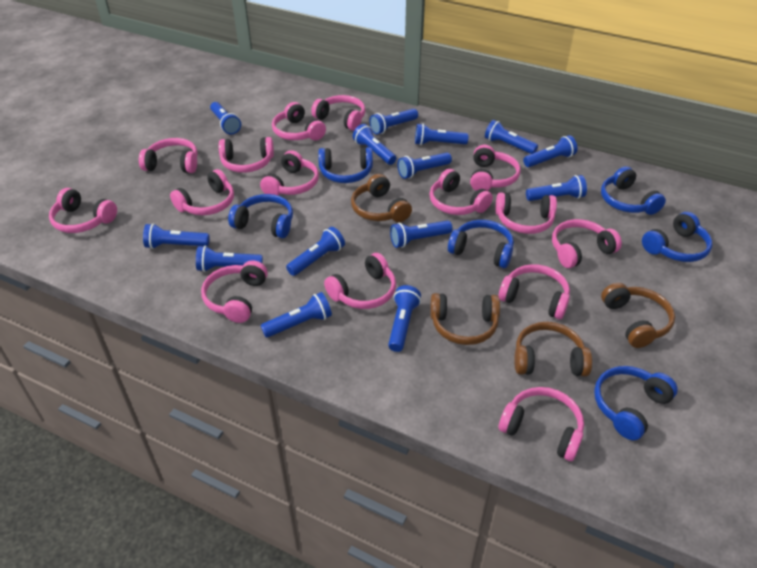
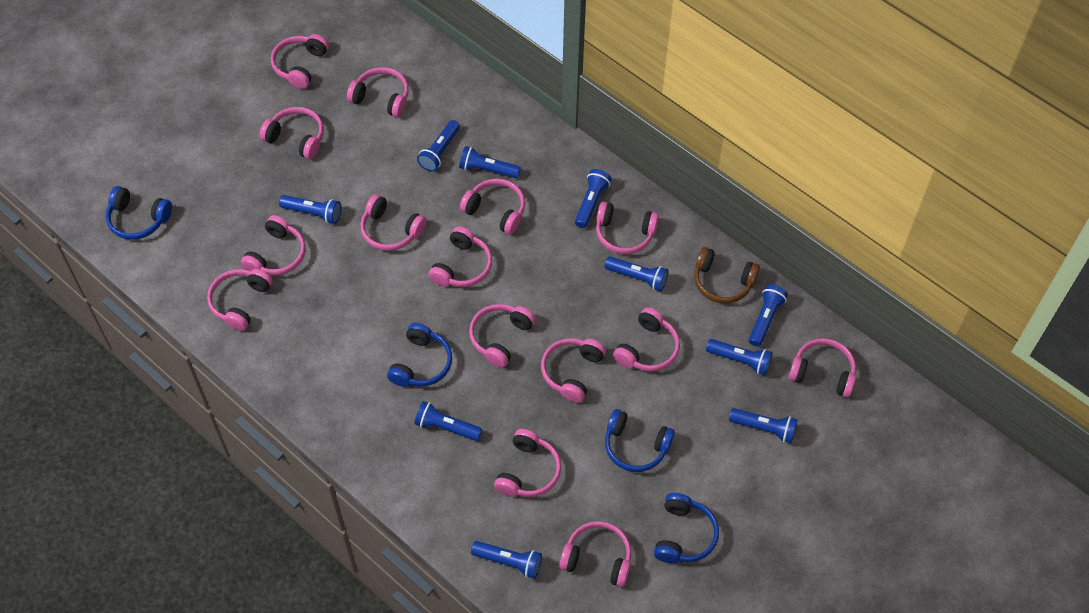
blue flashlight: [143,223,209,249] [196,246,263,272] [210,102,241,135] [260,292,332,338] [286,227,345,276] [353,124,396,165] [369,109,418,134] [388,285,421,352] [390,221,453,248] [397,153,452,179] [415,124,469,145] [485,120,538,154] [523,135,577,167] [526,175,587,201] = 14 -> [279,195,341,224] [414,401,482,441] [417,120,460,172] [459,146,521,179] [471,541,542,579] [575,169,611,228] [605,257,668,292] [706,339,772,375] [729,408,798,443] [749,284,788,347] = 10
blue headphones: [228,194,293,238] [318,147,373,183] [448,220,514,268] [594,366,678,440] [601,166,666,215] [642,212,712,262] = 6 -> [106,186,172,240] [387,323,452,387] [605,409,675,472] [654,493,719,563] = 4
brown headphones: [351,174,412,222] [430,293,500,345] [514,322,592,376] [601,283,675,348] = 4 -> [694,247,760,303] = 1

